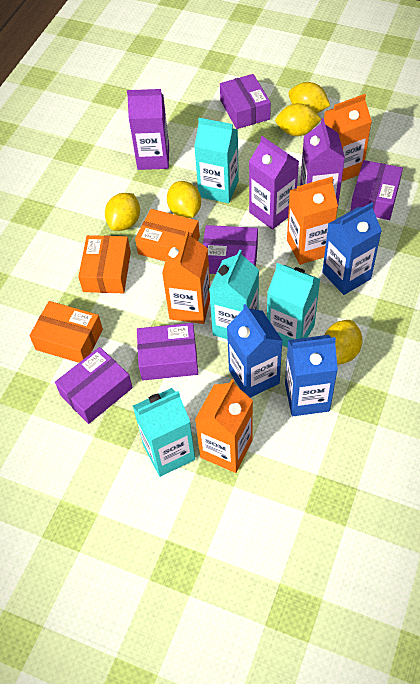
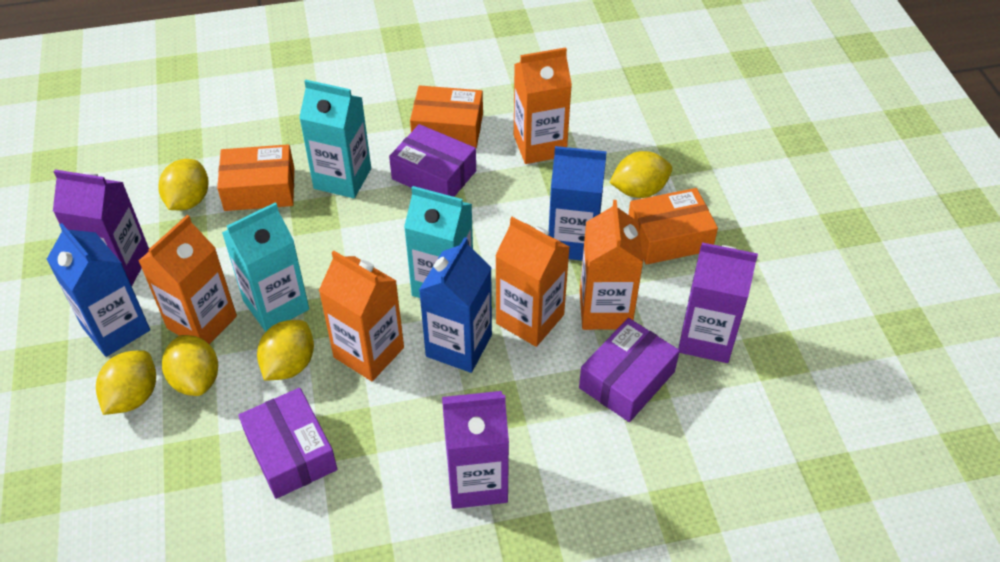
orange carton: [162,230,210,324] [195,379,253,473] [287,177,338,265] [324,94,372,181] = 4 -> [139,215,237,344] [319,251,404,381] [495,217,570,347] [514,47,572,164] [580,200,643,330] = 5
purple box: [55,347,133,424] [137,323,198,380] [203,225,258,274] [220,74,271,129] [350,160,403,220] = 5 -> [238,388,337,499] [389,124,476,197] [579,318,680,422] = 3
turquoise carton: [133,388,195,477] [194,118,239,203] [209,249,259,339] [267,263,320,348] = 4 -> [222,202,309,332] [299,79,371,198] [404,186,473,298] = 3

